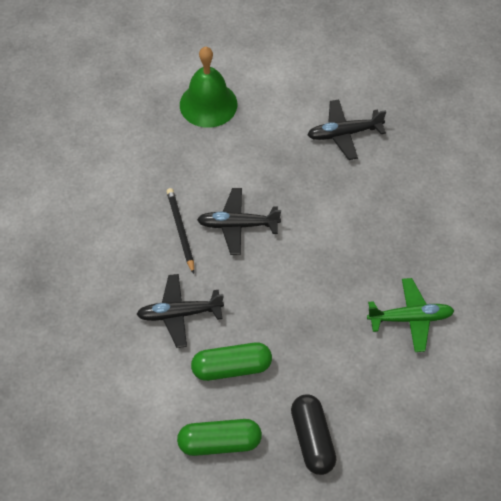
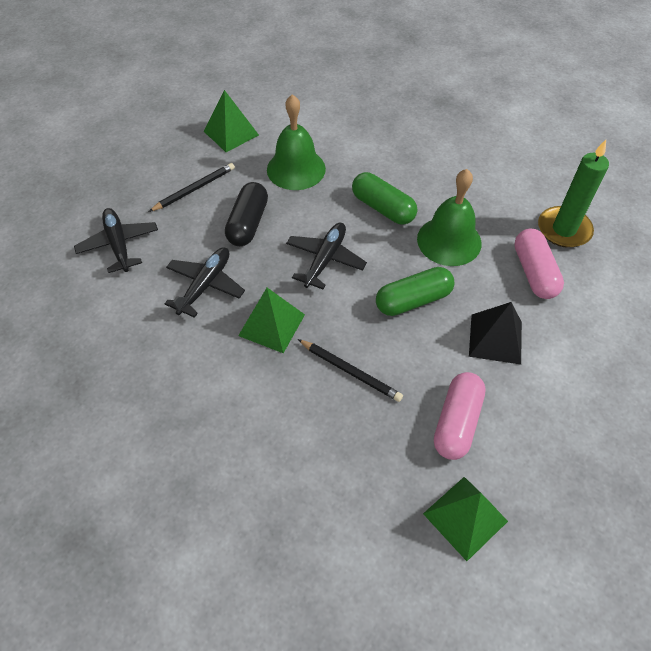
black pencil: [166,188,194,274] = 1 -> [148,163,235,212] [298,339,403,402] = 2
black pyramid: none = 0 -> [469,302,522,365] = 1
green bell: [180,47,237,128] = 1 -> [267,94,326,190] [417,169,482,266] = 2
green candle: none = 0 -> [538,140,609,248] = 1
green plane: [367,278,454,352] = 1 -> none = 0
green pyramid: none = 0 -> [204,90,259,152] [238,288,305,353] [423,477,508,561] = 3
pink capsule: none = 0 -> [434,372,486,460] [514,229,564,299] = 2

